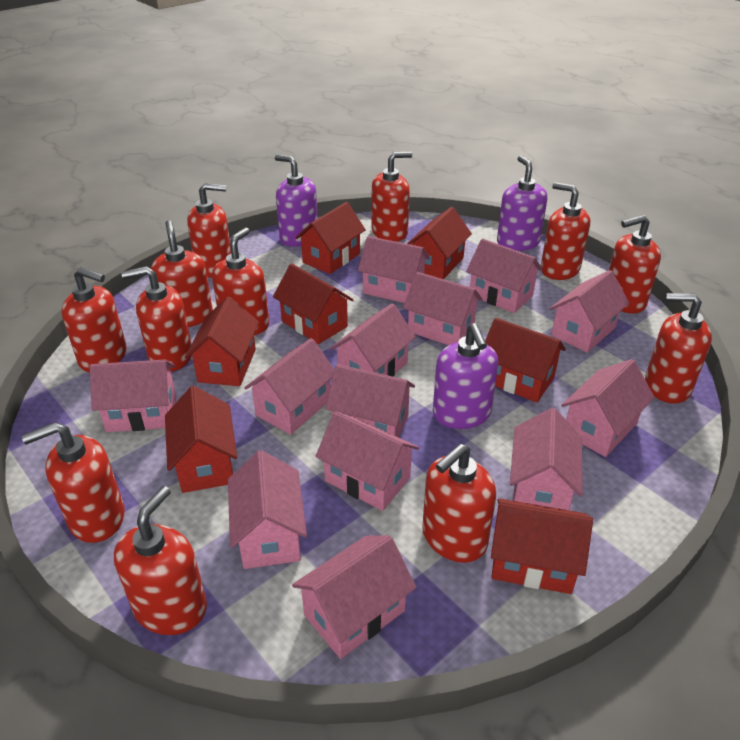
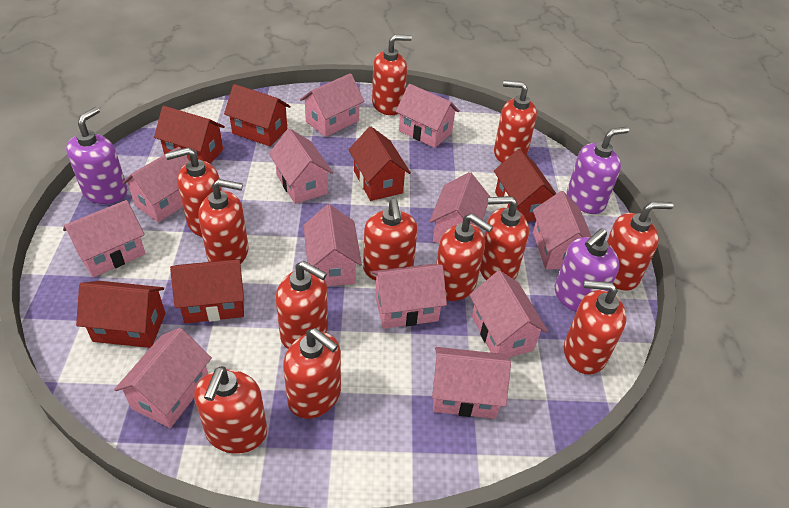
pink house: [90,360,176,432] [228,450,307,569] [244,338,334,435] [292,535,416,659] [315,411,419,511] [325,364,415,437] [330,303,416,377] [358,236,430,303] [403,272,483,345] [466,239,543,313] [510,408,583,510] [550,270,629,353] [561,359,655,457] = 13 -> [63,200,146,277] [114,328,212,428] [122,147,189,222] [269,129,333,204] [300,73,364,137] [303,204,362,286] [372,264,447,329] [396,84,460,148] [429,172,490,243] [432,347,511,419] [469,270,548,358] [533,191,592,270] = 12
red house: [165,386,237,493] [185,297,259,386] [273,264,353,344] [295,202,366,274] [407,207,472,279] [485,318,566,403] [491,498,593,594] = 7 -> [76,281,165,348] [154,106,225,164] [170,259,244,323] [224,84,291,147] [348,127,411,201] [494,149,556,222] = 6

